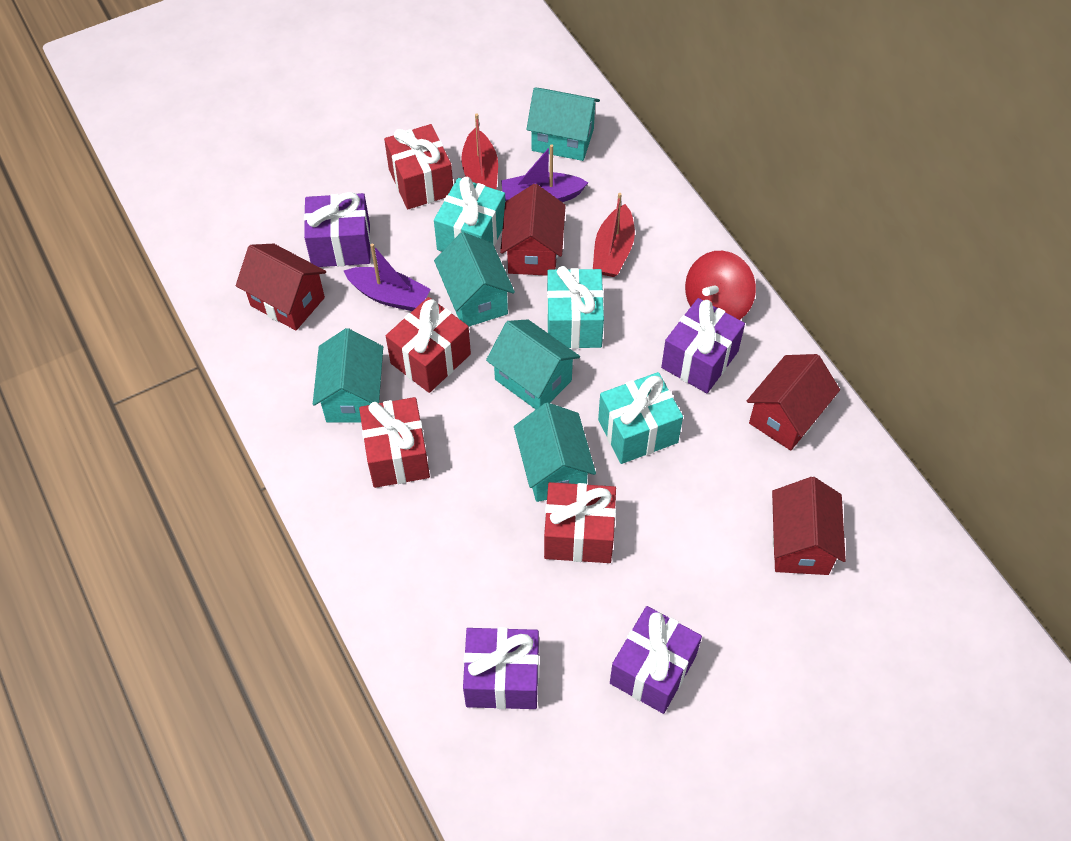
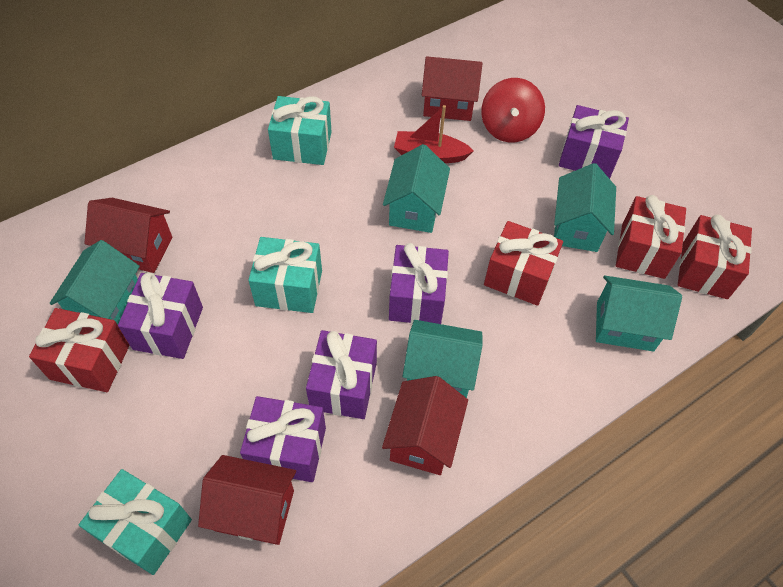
purple boat: [344,243,431,311] [501,144,588,202] = 2 -> none = 0
purple gift: [304,192,371,267] [463,627,539,709] [610,606,702,714] [661,298,745,393] = 4 -> [118,272,203,359] [240,396,326,482] [306,330,377,419] [389,243,449,324] [559,105,629,179] = 5
red boat: [462,114,498,189] [593,193,635,277] = 2 -> [394,105,474,163] = 1

